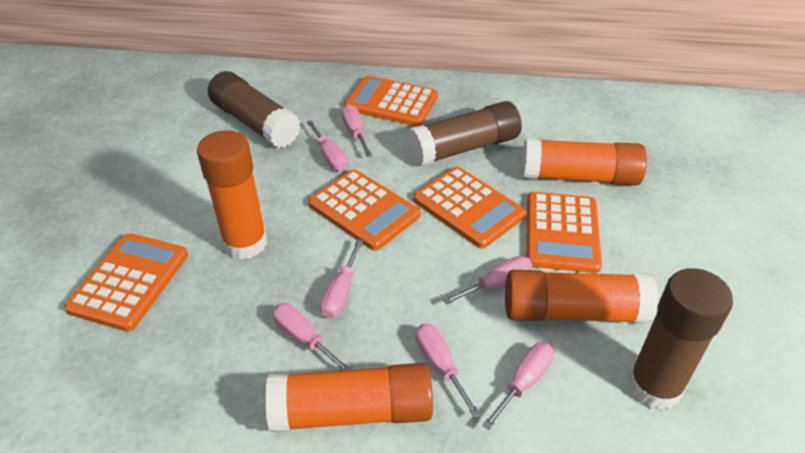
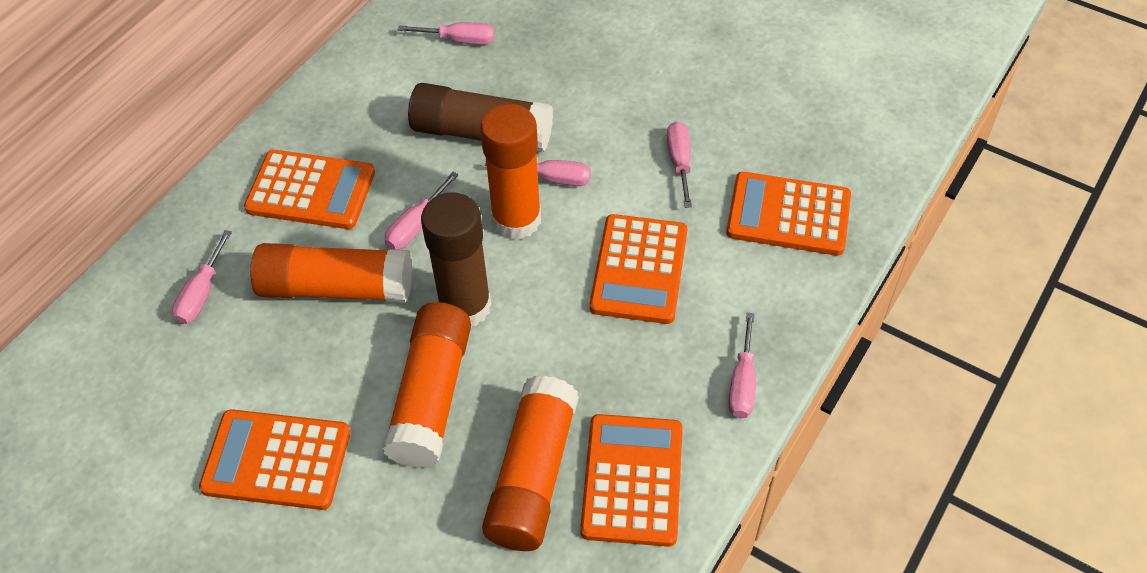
brown glue stick: [208,71,301,148] [407,101,522,166] [628,268,733,410] = 3 -> [408,83,553,152] [421,192,492,326] = 2
pink screwdriver: [272,303,352,371] [307,120,348,171] [320,239,363,319] [341,105,372,157] [416,324,481,418] [443,256,532,305] [482,342,554,430] = 7 -> [172,230,232,324] [385,172,459,250] [398,22,495,45] [485,160,591,186] [667,121,692,208] [729,313,756,418] = 6

